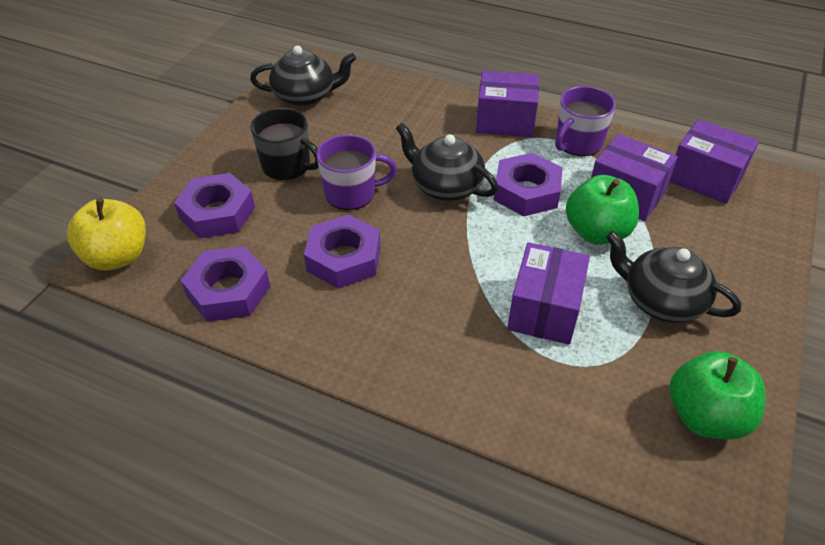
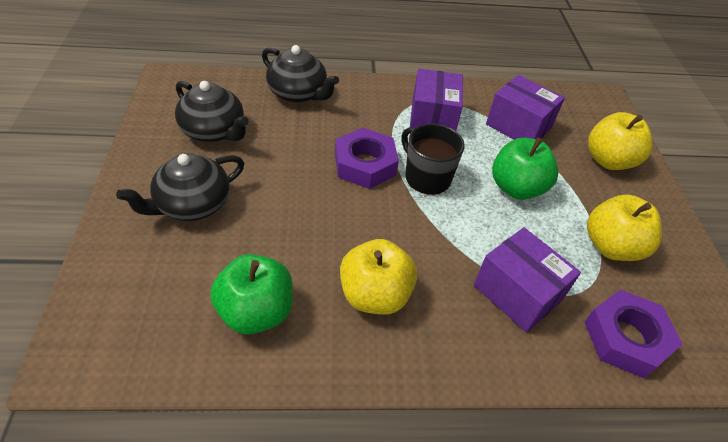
purple box: [476,70,539,137] [507,242,590,345] [591,134,678,221] [669,119,759,204] = 4 -> [410,69,463,131] [474,227,581,333] [486,75,565,140] = 3
purple mug: [316,135,397,210] [555,86,616,156] = 2 -> none = 0
purple nut: [174,173,255,238] [181,246,270,322] [304,215,380,288] [494,153,563,216] = 4 -> [335,128,399,189] [585,290,683,378] = 2
yellow apple: [67,198,146,270] = 1 -> [340,239,417,315] [587,194,662,261] [588,112,653,170] = 3

